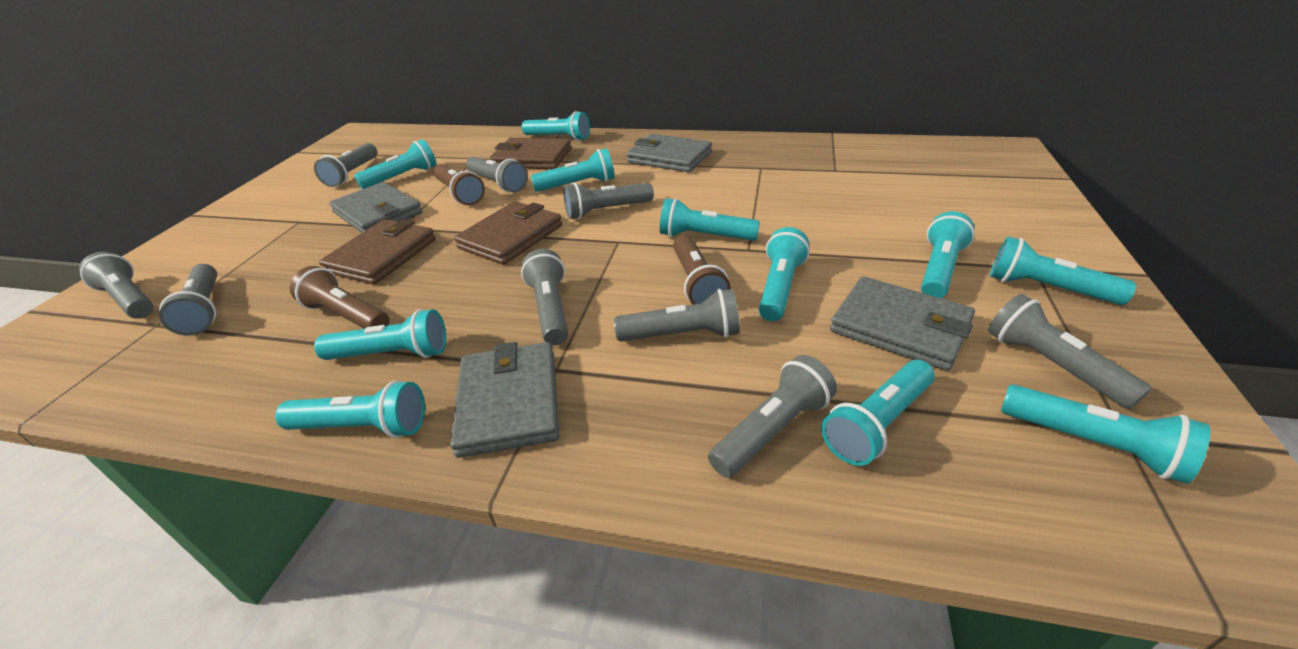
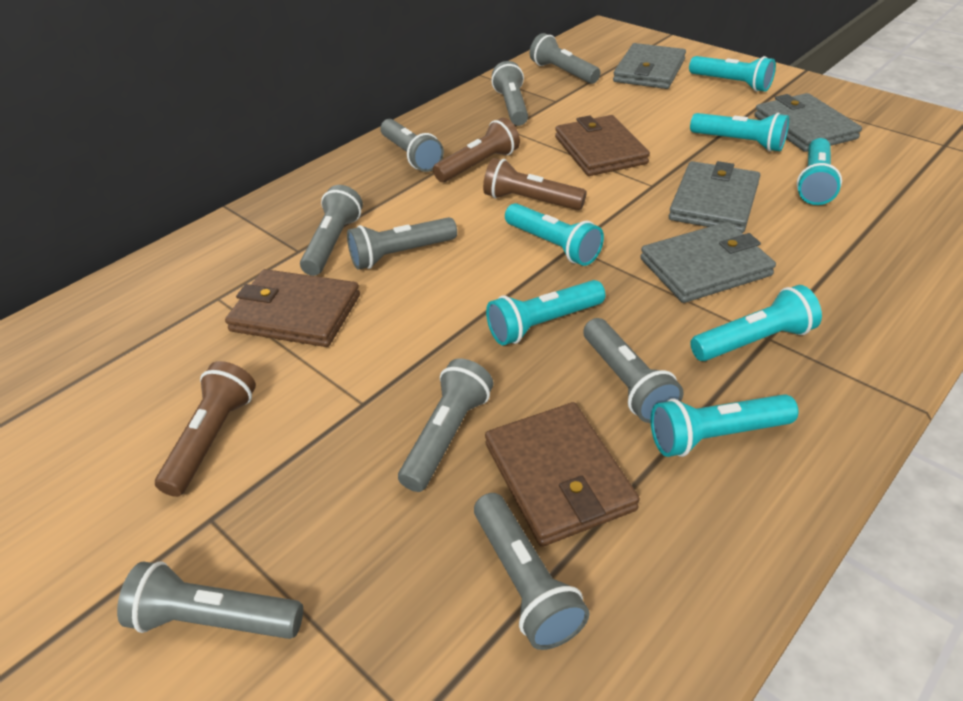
turquoise flashlight: [275,380,425,438] [314,309,446,360] [354,139,437,189] [522,111,590,141] [531,148,615,192] [660,198,760,241] [759,227,810,321] [821,360,935,466] [921,211,975,298] [990,236,1137,305] [1001,385,1210,484] = 11 -> [486,280,605,346] [505,203,604,266] [651,394,798,457] [689,56,776,92] [690,113,789,152] [690,285,822,361] [797,138,842,205] = 7

